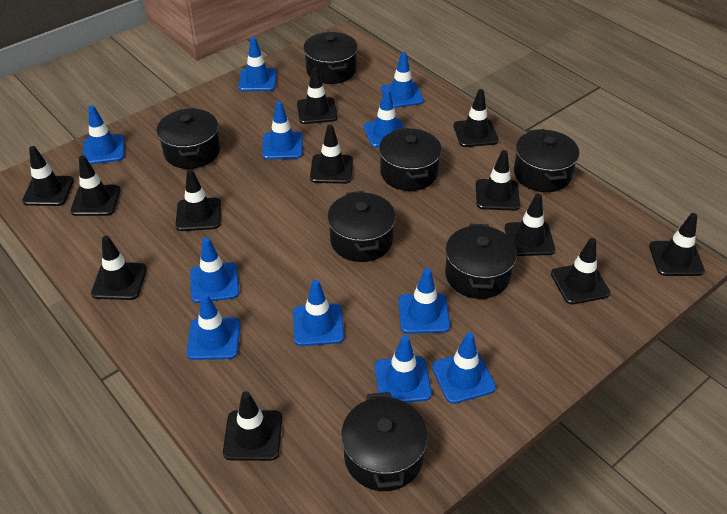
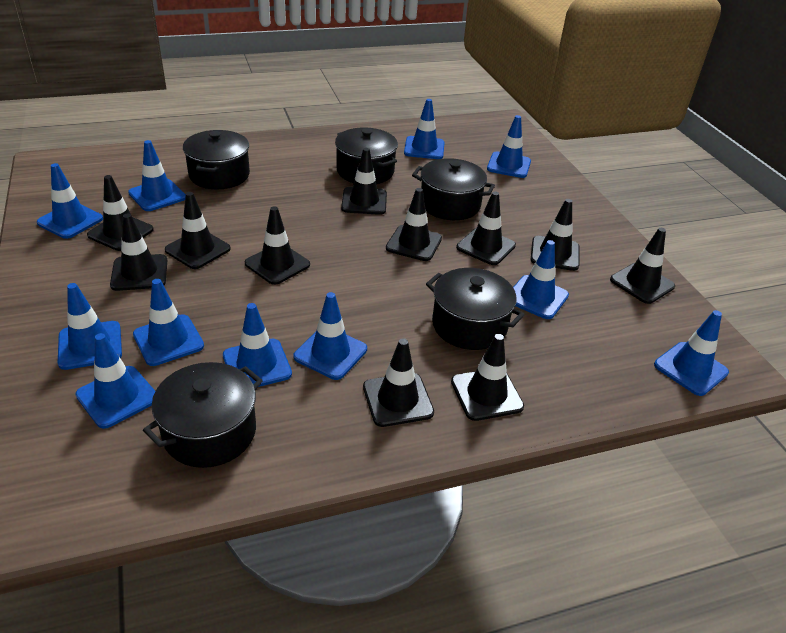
black pot: [157,108,220,169] [303,32,358,84] [327,191,396,262] [341,392,428,491] [379,128,442,191] [445,224,517,299] [514,129,579,192] = 7 -> [143,362,263,468] [183,130,250,189] [335,127,398,184] [412,158,495,220] [426,268,525,350] = 5
black traffic cone: [22,146,74,206] [70,156,121,216] [91,236,147,300] [175,169,221,231] [223,391,282,461] [297,67,338,124] [310,125,353,184] [454,89,499,147] [476,150,520,211] [505,194,555,256] [551,238,610,305] [649,213,705,276] = 12 -> [87,175,154,251] [110,214,168,291] [165,192,231,269] [245,206,310,285] [341,148,387,215] [363,338,434,427] [386,188,442,261] [451,334,524,421] [456,191,516,265] [531,199,579,271] [610,228,675,304] = 11

